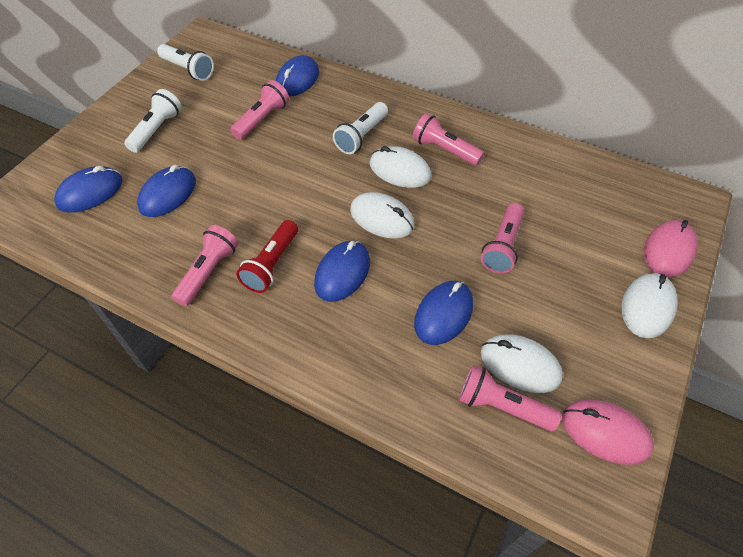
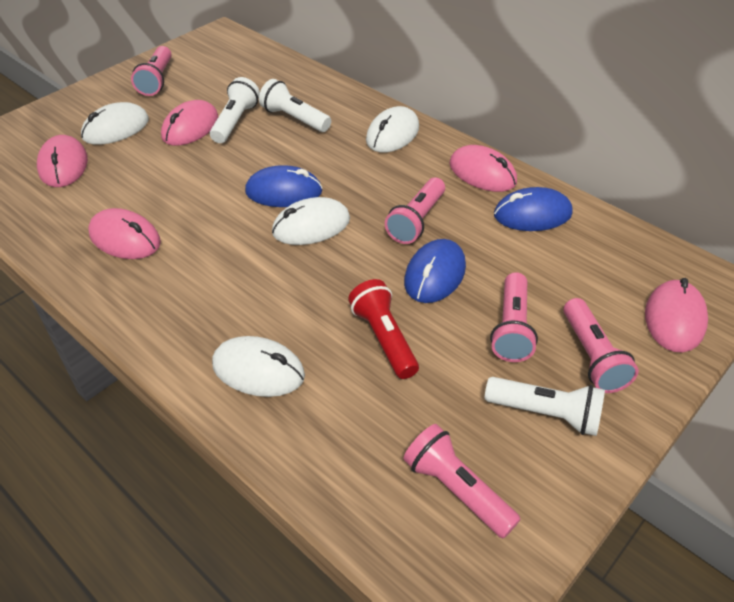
blue mouse: [54,166,123,212] [137,165,196,217] [276,55,319,96] [314,241,370,302] [414,281,473,345] = 5 -> [245,165,323,207] [404,239,466,303] [494,187,573,231] = 3
pink mouse: [562,400,654,465] [644,220,698,277] = 2 -> [37,135,88,187] [88,208,161,259] [161,100,218,146] [449,145,517,192] [645,278,708,352] = 5

